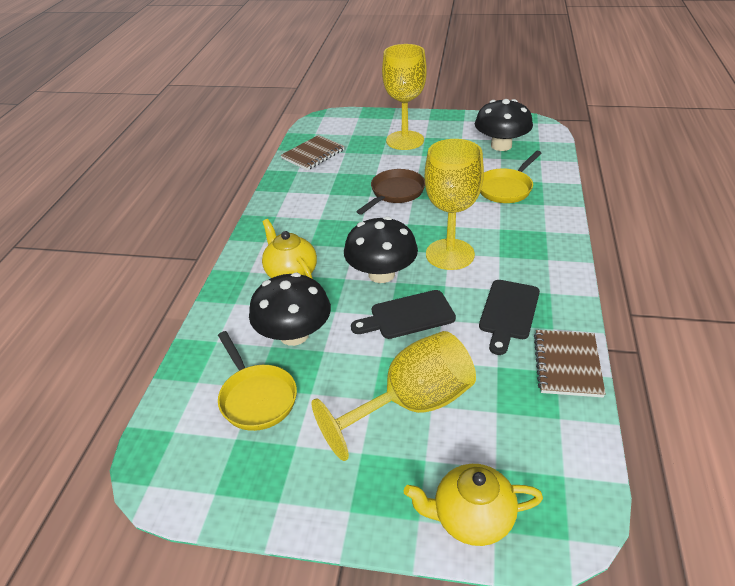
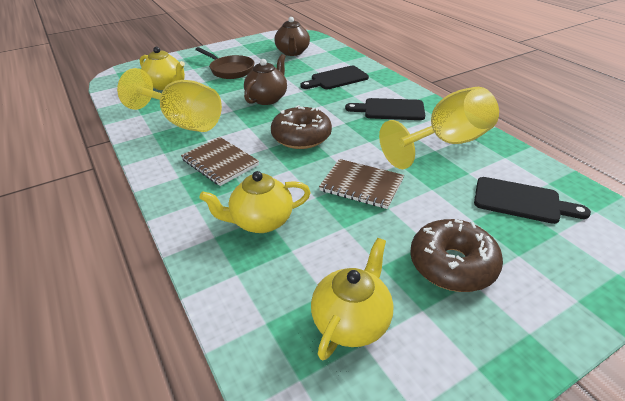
black cutting board: [351,290,456,339] [479,280,540,355] = 2 -> [300,66,369,89] [345,98,425,120] [474,177,591,224] = 3
black mushroom: [249,273,331,346] [344,216,418,283] [475,99,533,151] = 3 -> none = 0
brown donut: none = 0 -> [271,105,332,149] [410,219,503,292] = 2
brown teapot: none = 0 -> [244,54,287,105] [274,17,310,56] = 2
yellow goblet: [311,331,476,461] [382,44,427,150] [425,139,484,270] = 3 -> [117,68,222,132] [379,87,499,169] = 2
yellow pan: [218,331,297,431] [480,151,542,203] = 2 -> none = 0
yellow teapot: [262,219,317,279] [404,464,543,546] = 2 -> [140,47,185,90] [199,171,311,233] [311,238,393,360] = 3

